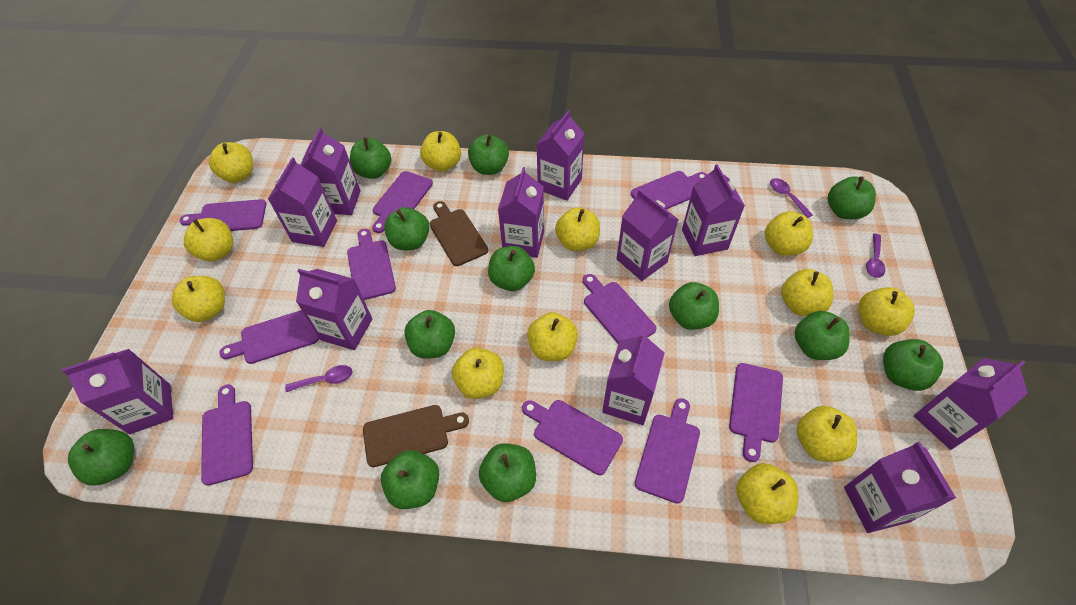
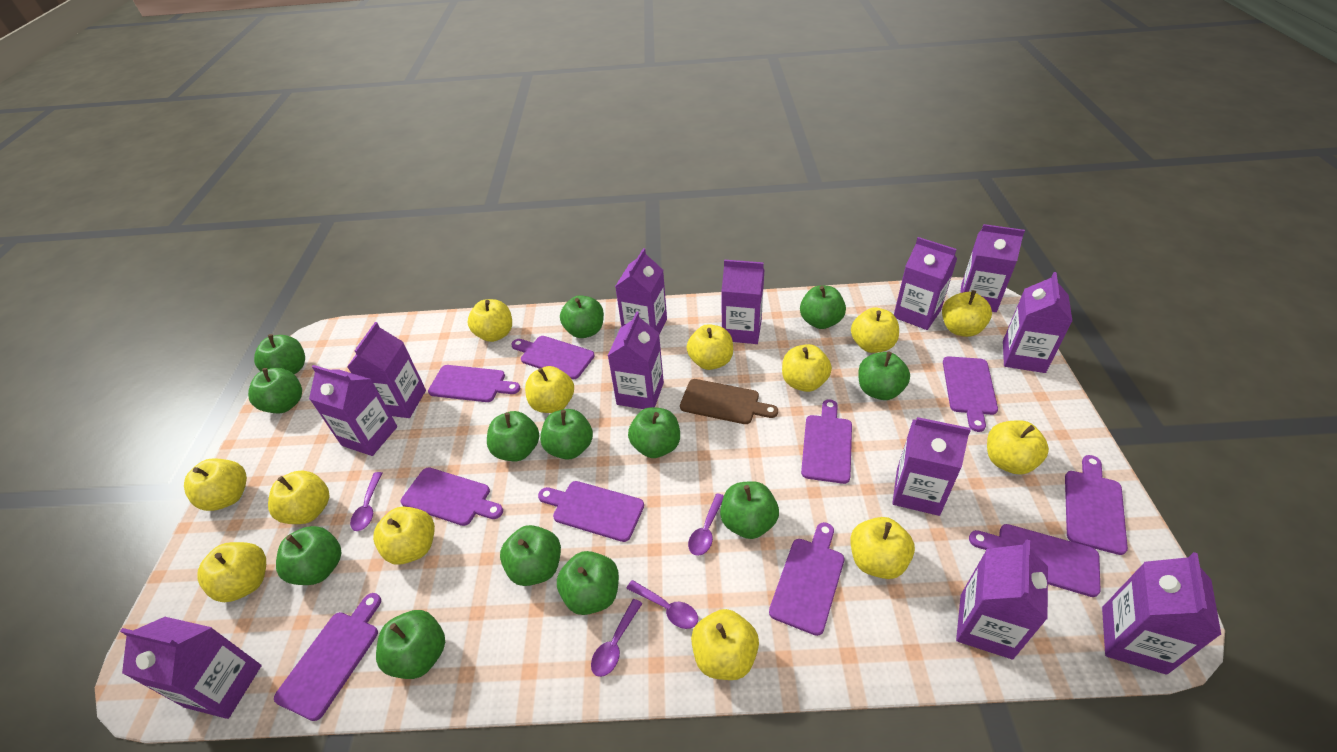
brown cutting board: [363,405,469,467] [430,201,488,266] = 2 -> [680,379,778,424] = 1
green apple: [68,429,134,486] [350,137,391,179] [381,450,439,509] [384,207,430,250] [404,310,455,359] [468,134,509,175] [479,443,536,502] [488,246,535,291] [669,282,719,330] [795,311,850,360] [828,176,876,219] [883,339,943,391] = 12 -> [248,368,302,413] [254,334,305,374] [276,526,341,585] [376,610,445,679] [487,411,539,461] [500,525,561,586] [540,409,593,460] [557,551,619,615] [560,295,604,338] [628,407,680,458] [720,481,779,539] [800,285,846,329] [858,351,910,400] = 13
purple carton: [62,349,173,434] [268,157,337,247] [296,269,372,350] [301,127,361,215] [498,167,544,258] [536,110,585,201] [602,332,665,425] [617,189,679,281] [682,164,745,256] [844,442,956,533] [914,358,1028,450] = 11 -> [120,617,262,719] [309,365,397,456] [347,322,426,418] [608,311,664,409] [615,248,667,334] [721,260,764,344] [892,417,971,516] [894,237,957,330] [956,539,1048,659] [960,224,1025,312] [1003,272,1073,373] [1102,552,1221,675] = 12
purple spoon: [285,365,352,392] [770,178,813,218] [866,234,885,278] = 3 -> [350,472,382,531] [591,599,643,677] [626,580,698,629] [688,494,724,556] = 4
yellow apple: [172,276,225,322] [184,218,233,261] [209,142,253,183] [420,131,461,172] [452,347,504,399] [527,312,578,361] [555,207,600,251] [736,463,799,524] [765,211,813,256] [781,269,833,316] [797,406,857,462] [859,287,915,336] = 12 -> [184,459,247,511] [197,542,266,602] [268,471,329,524] [373,506,435,565] [468,299,512,342] [525,366,574,413] [687,324,733,370] [691,609,759,680] [782,344,832,392] [850,517,915,579] [851,308,899,353] [942,290,992,337] [987,420,1049,475] = 13

